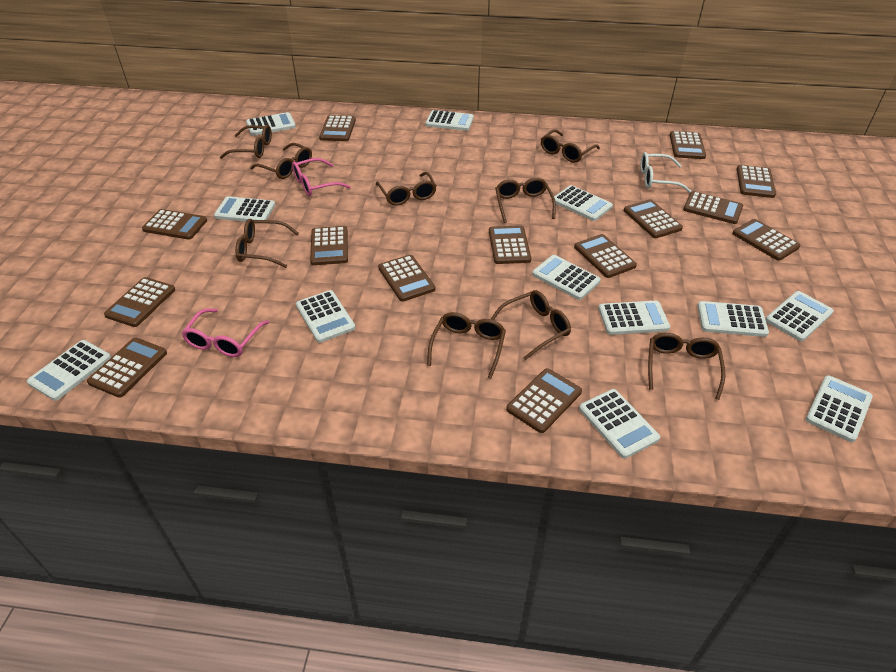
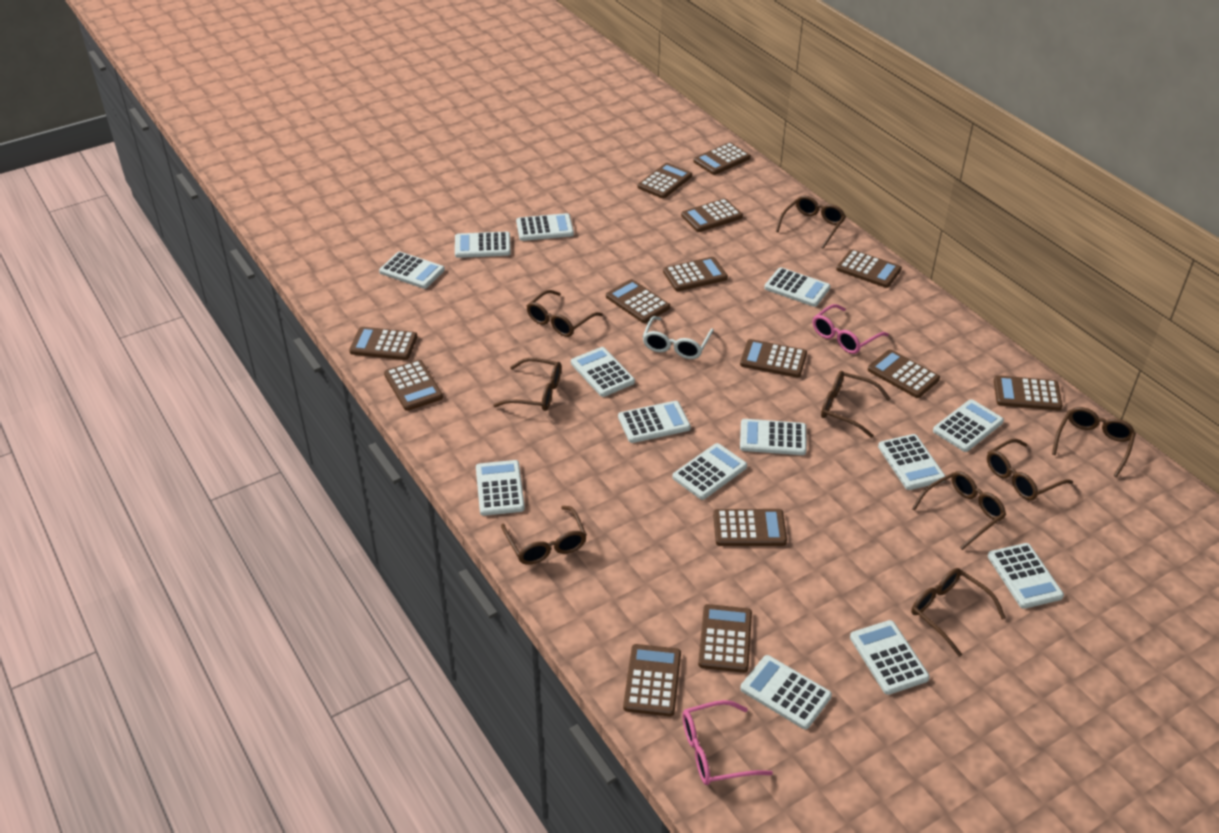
white calculator: [27,340,111,401] [214,196,275,222] [246,112,296,136] [296,290,356,343] [425,110,474,131] [532,255,601,300] [554,185,613,221] [579,389,660,459] [598,301,670,335] [697,301,769,337] [765,291,834,341] [806,375,873,442] = 12 -> [379,252,445,289] [455,231,511,258] [476,460,525,516] [516,213,574,241] [571,347,635,397] [618,401,691,443] [672,443,747,500] [740,419,807,455] [740,655,832,729] [764,267,830,307] [850,620,930,695] [878,434,945,490] [933,399,1004,452] [988,543,1064,609] = 14

